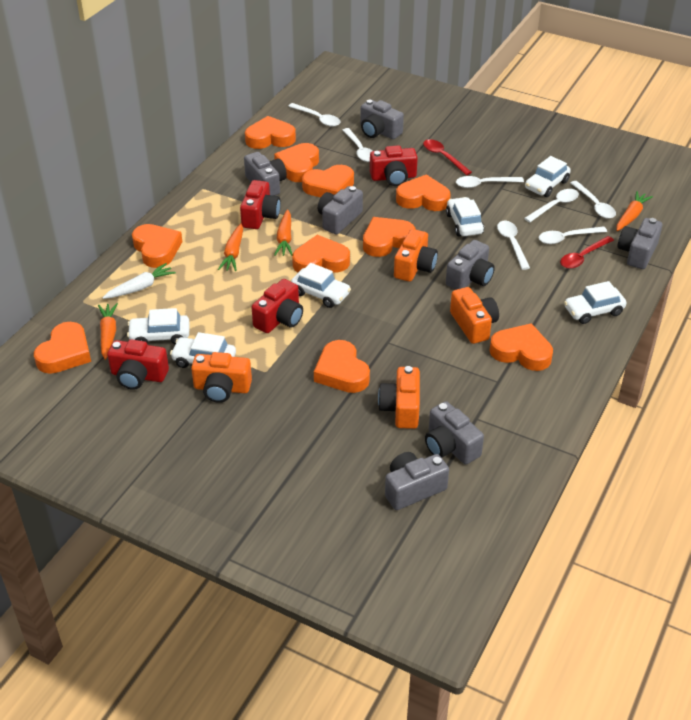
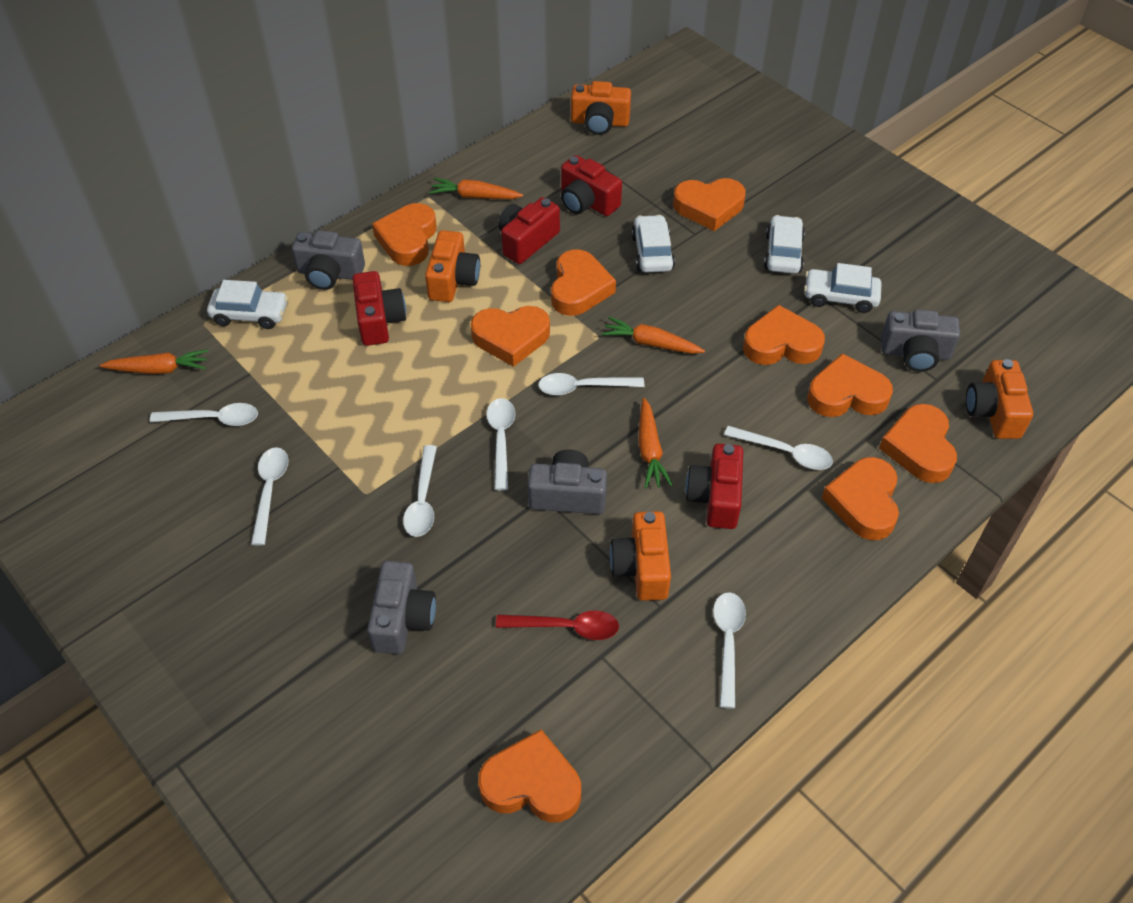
grey camera: [244,152,287,196] [318,186,363,234] [360,100,404,139] [385,452,449,510] [425,401,484,464] [446,240,495,290] [617,218,662,269] = 7 -> [292,230,365,290] [367,561,436,654] [528,450,607,514] [881,309,960,372] = 4
orange heart: [34,322,91,374] [132,224,182,268] [245,116,296,149] [274,143,319,182] [292,235,350,273] [302,165,354,197] [314,340,370,393] [363,217,415,257] [396,174,451,211] [489,323,553,371] = 10 -> [372,203,436,266] [471,306,550,367] [478,729,581,823] [551,249,616,316] [673,178,746,231] [743,305,825,365] [807,353,893,417] [822,457,899,540] [879,404,957,483] = 9
red spoon: [423,139,472,175] [560,236,614,269] = 2 -> [496,611,619,640] = 1
white car: [127,308,189,344] [170,332,236,368] [291,263,351,308] [446,197,484,236] [525,156,571,197] [564,281,626,324] = 6 -> [207,280,288,329] [631,215,675,273] [764,215,805,274] [804,263,881,313] = 4
white carrot: [102,263,176,299] = 1 -> none = 0

